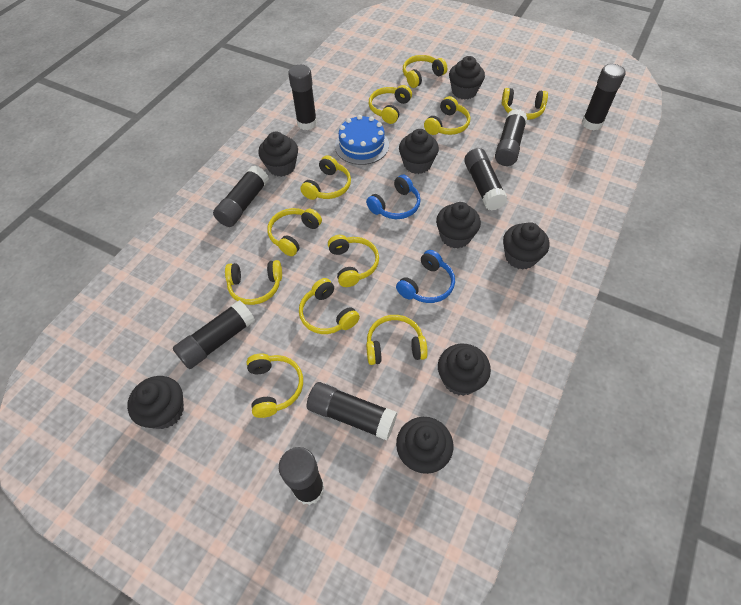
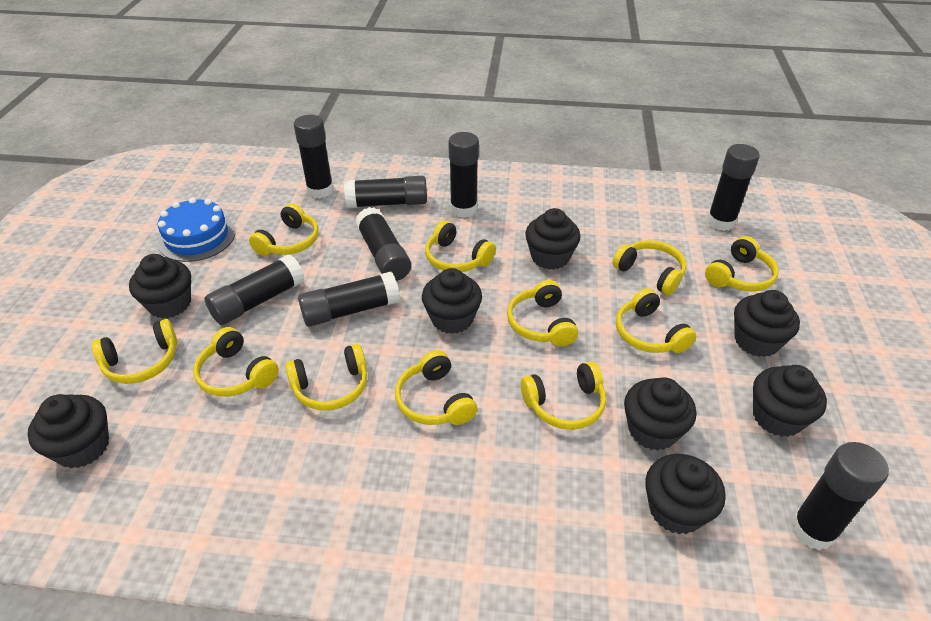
blue headphones: [366,175,421,219] [396,250,455,303] = 2 -> none = 0

